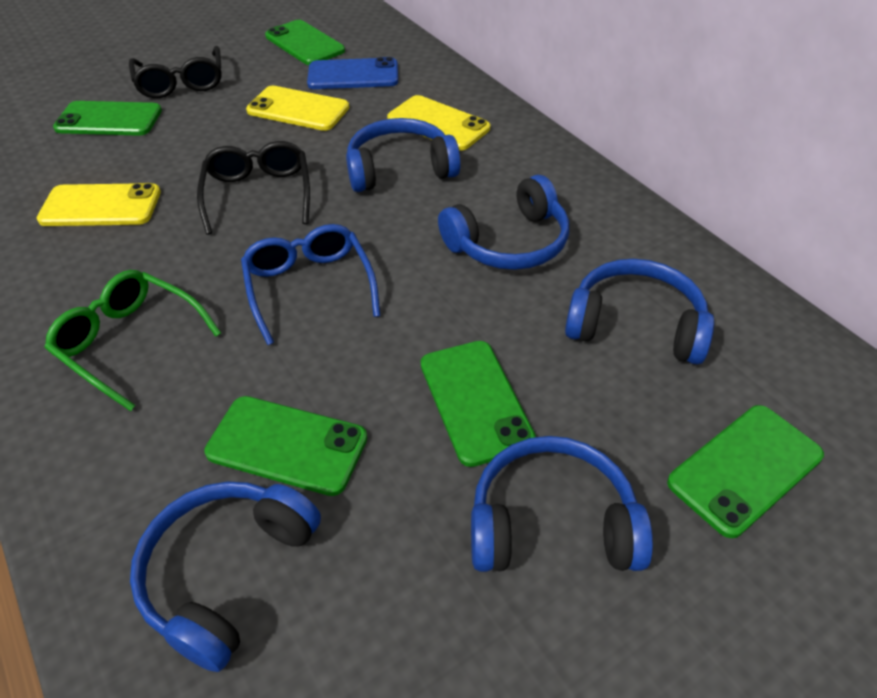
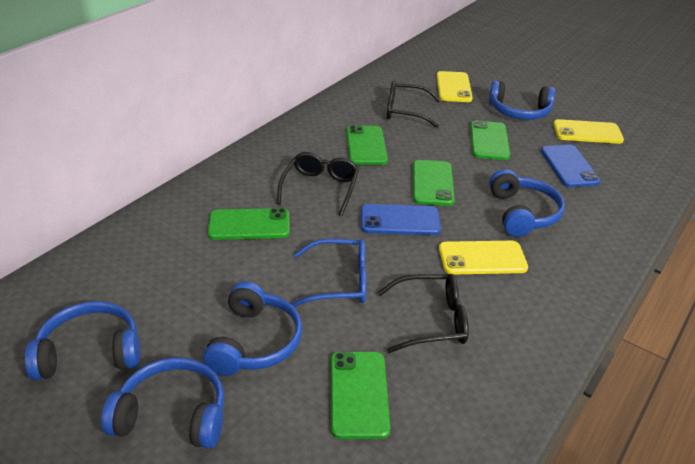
black glasses: [129,46,222,98] [197,141,310,235] = 2 -> [277,152,359,216] [377,274,469,353] [387,81,441,128] = 3
blue phone: [307,57,398,89] = 1 -> [361,204,441,235] [541,145,601,187] = 2
green glasses: [45,270,221,411] = 1 -> none = 0

